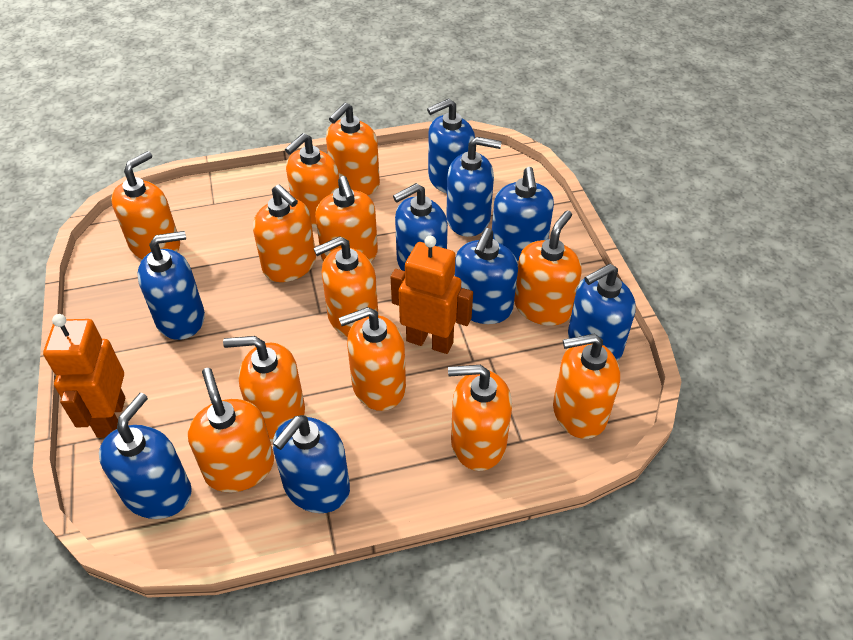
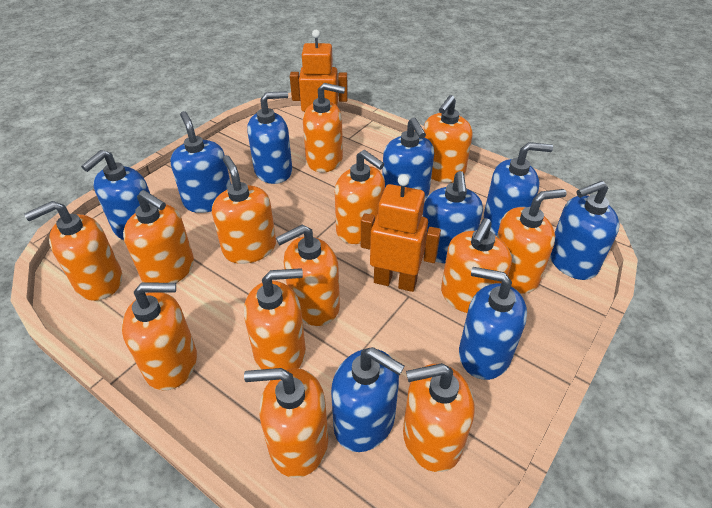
orange soap dispenser: [111,151,180,259] [188,368,274,492] [223,336,305,442] [253,184,316,282] [285,133,339,228] [313,236,378,337] [315,176,378,262] [326,102,380,195] [339,307,406,411] [448,365,512,471] [514,210,582,326] [553,333,620,439] = 12 -> [24,201,122,301] [122,283,197,390] [123,190,194,283] [212,155,276,264] [244,268,306,370] [244,368,328,478] [276,225,340,326] [303,83,345,172] [335,150,385,244] [403,363,475,472] [424,95,472,183] [441,218,512,313] [497,189,566,294] = 13

